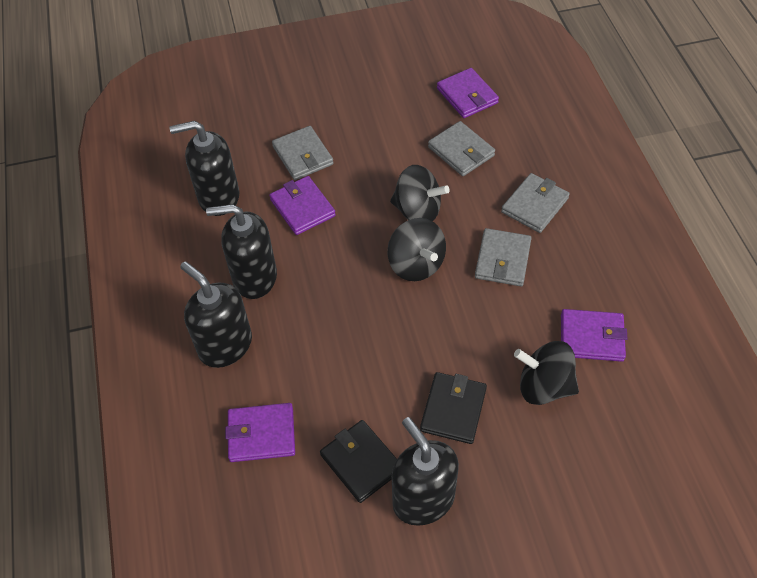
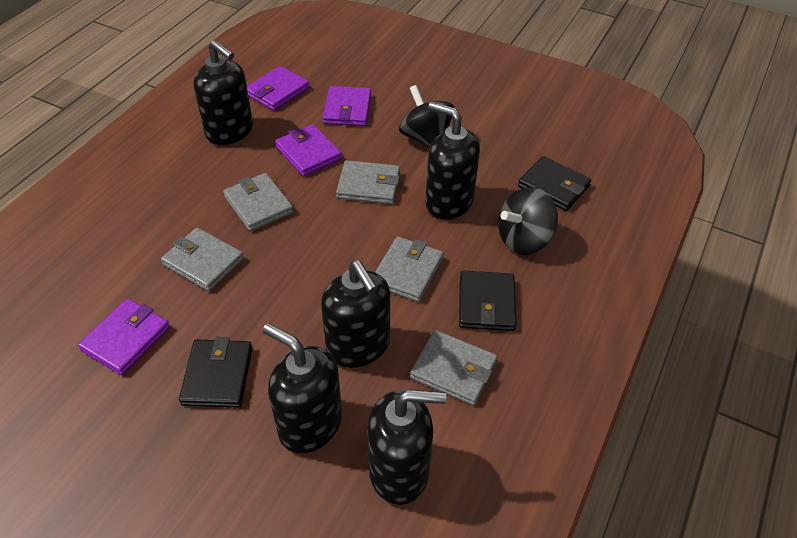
black soap dispenser: [169,121,239,216] [180,262,252,368] [206,204,277,299] [392,417,459,526] = 4 -> [194,40,253,145] [263,323,342,453] [321,260,390,368] [367,389,446,505] [426,102,480,220] = 5
black spinning top: [387,218,446,281] [390,165,450,221] [514,341,579,405] = 3 -> [399,85,454,148] [498,187,558,255] = 2
black wallet: [320,420,397,503] [420,372,487,444] = 2 -> [179,337,252,408] [459,271,516,331] [518,156,591,211] = 3
grey wallet: [272,126,334,180] [428,121,495,176] [475,228,531,286] [501,173,570,233] = 4 -> [161,227,244,291] [223,173,294,231] [336,160,400,204] [375,236,444,302] [410,330,497,406] = 5

